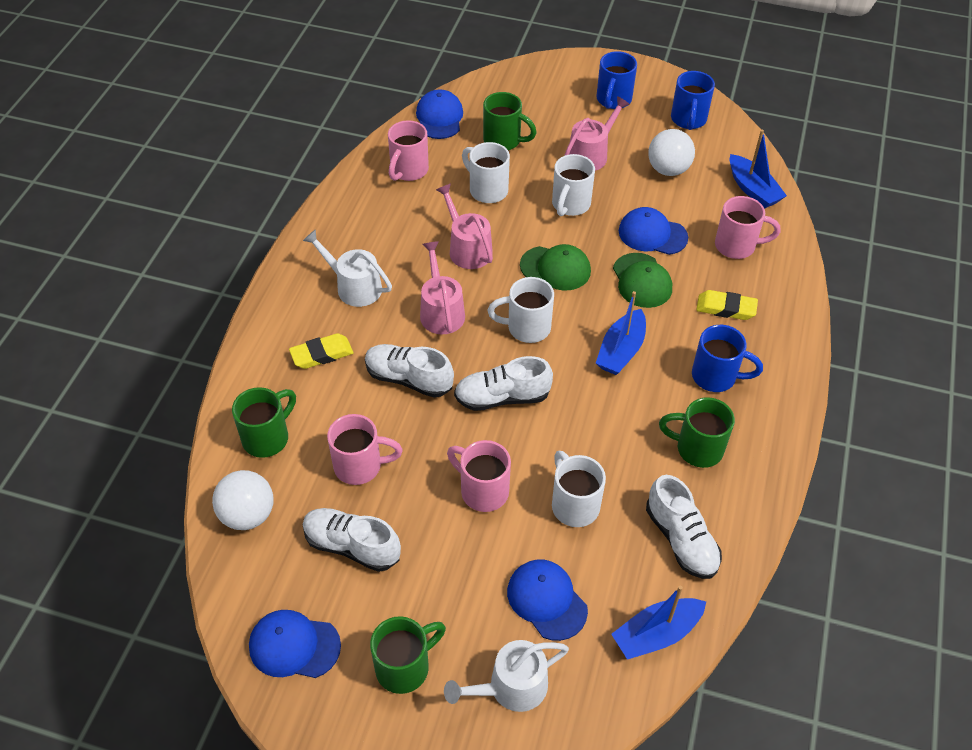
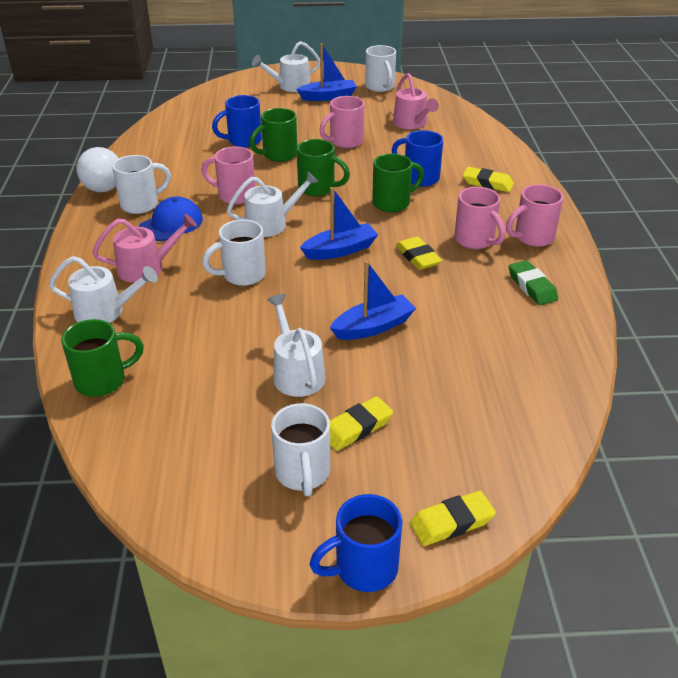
blue cap: [249,610,341,678] [416,89,463,139] [507,559,588,641] [619,207,688,255] = 4 -> [138,196,203,241] = 1
green cap: [520,244,591,291] [613,253,672,308] = 2 -> none = 0
green eraser: none = 0 -> [509,260,558,305] = 1
pink watering can: [420,241,465,334] [436,184,493,269] [564,96,630,171] = 3 -> [92,214,197,283] [393,73,439,129] = 2
white ball: [212,470,273,530] [648,129,695,176] = 2 -> [77,147,119,192] = 1
white shoe: [303,508,401,572] [365,344,454,398] [454,356,553,411] [646,475,722,579] = 4 -> none = 0
white watering can: [303,229,392,307] [444,640,569,712] = 2 -> [49,256,158,323] [227,171,319,237] [252,41,320,92] [267,294,326,397] = 4
yellow eraser: [289,333,353,369] [696,290,758,320] = 2 -> [330,396,393,451] [396,237,442,270] [410,491,496,546] [463,167,514,192] = 4

